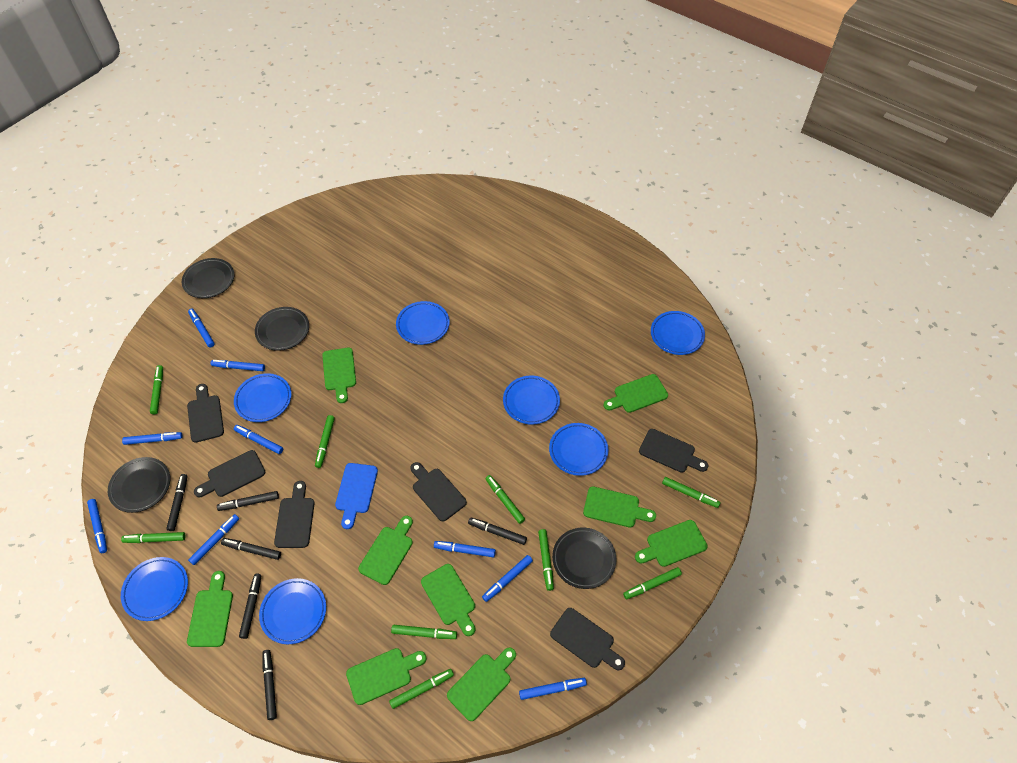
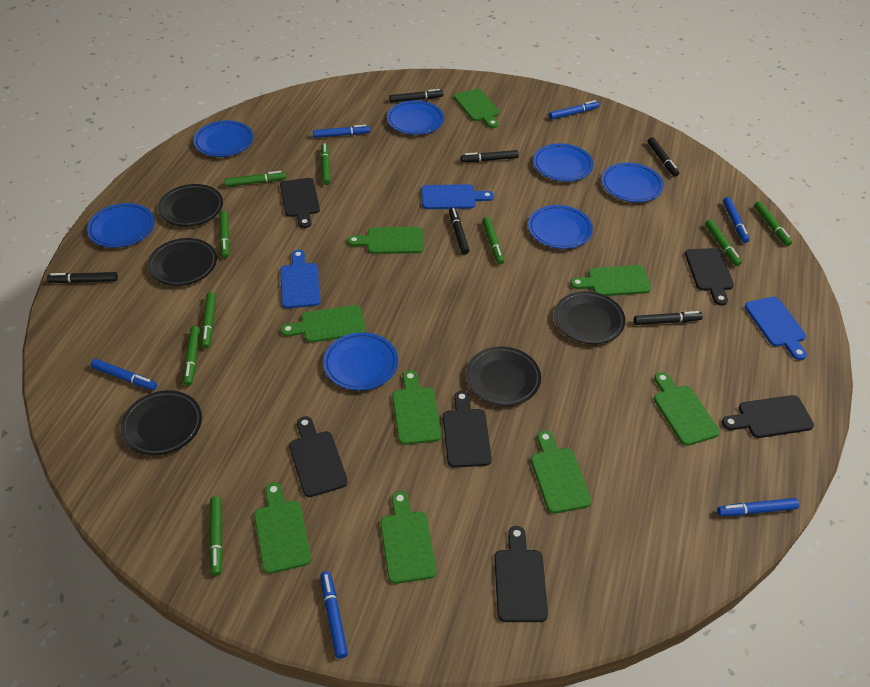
black plate: [108,457,170,513] [182,258,234,298] [255,307,309,351] [552,528,617,589] = 4 -> [120,390,202,456] [147,238,217,286] [158,184,223,226] [466,347,541,406] [554,291,625,344] = 5
blue cutting board: [335,463,378,529] = 1 -> [280,250,321,308] [421,184,494,209] [745,297,807,360] = 3
blue marker: [87,499,107,553] [122,432,183,445] [188,309,215,348] [188,514,239,565] [210,360,265,371] [234,425,283,454] [434,541,496,557] [482,555,533,602] [519,678,587,700] = 9 -> [91,359,157,390] [313,125,370,138] [321,571,348,659] [549,100,599,120] [717,498,799,516] [723,197,749,243] = 6

